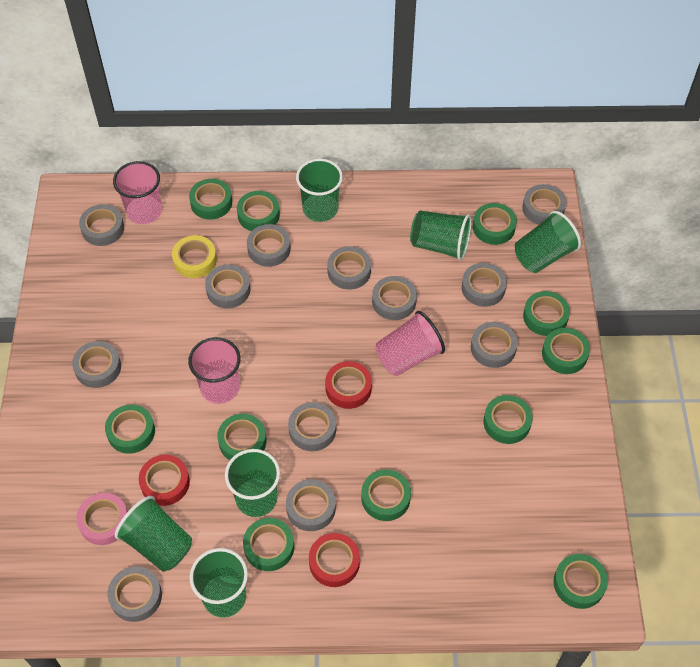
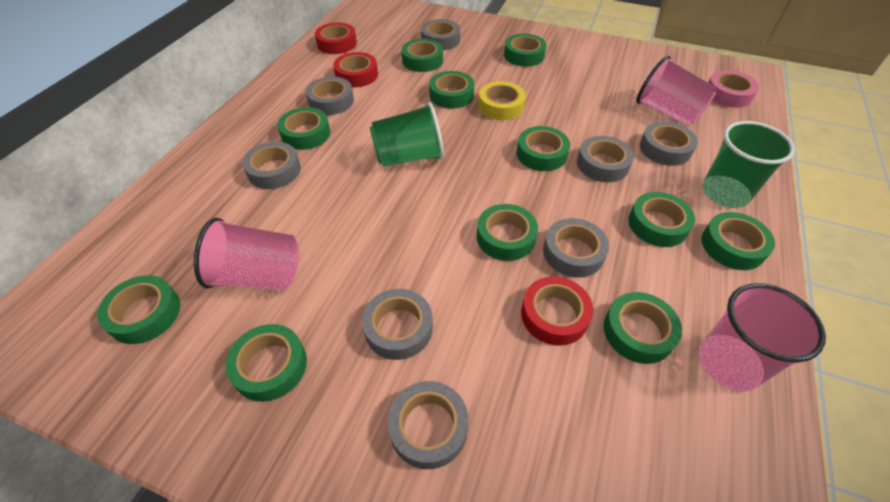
green cup: [115,496,192,572] [189,548,248,618] [225,449,280,517] [296,159,343,222] [410,210,471,261] [515,211,581,273] = 6 -> [370,102,444,167] [702,121,795,208] = 2
grey tape: [72,341,121,388] [79,204,124,246] [108,566,162,622] [205,265,250,309] [247,224,291,267] [286,479,336,531] [288,402,336,451] [327,246,371,290] [372,276,417,320] [461,263,507,307] [471,322,518,368] [522,184,566,225] = 12 -> [242,142,301,189] [305,77,354,115] [362,289,433,360] [388,381,469,469] [421,19,460,50] [543,218,609,278] [577,136,634,182] [640,121,698,166] = 8

